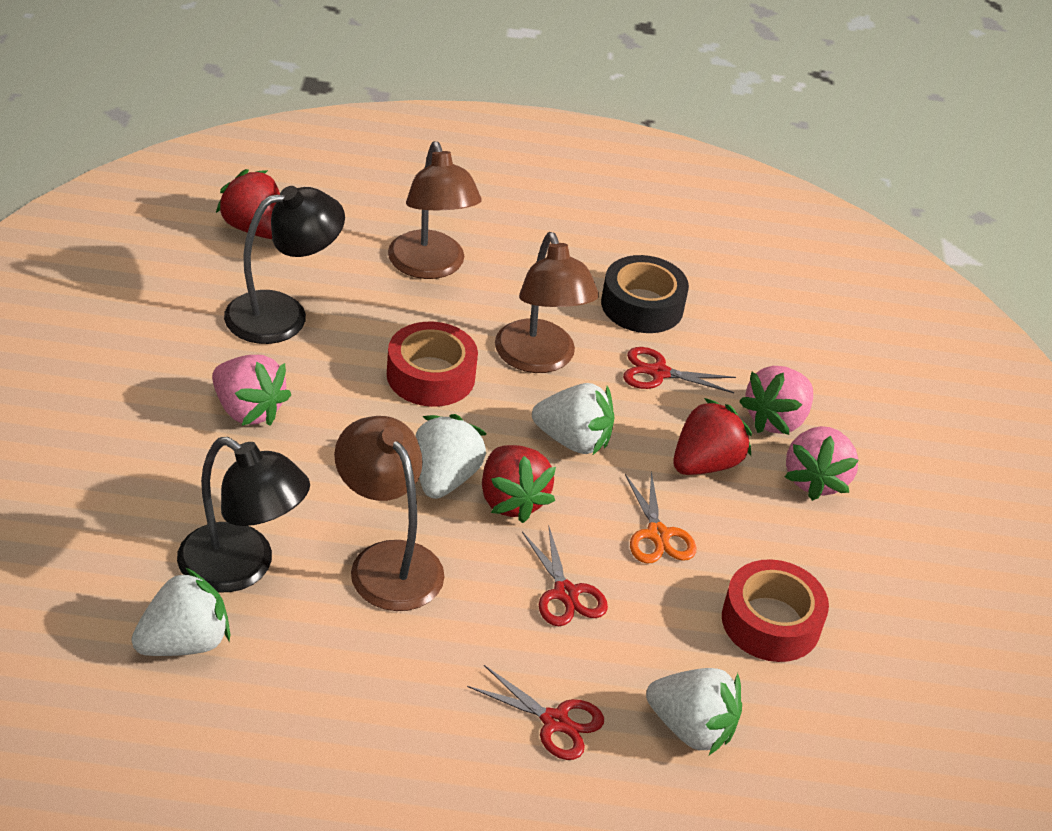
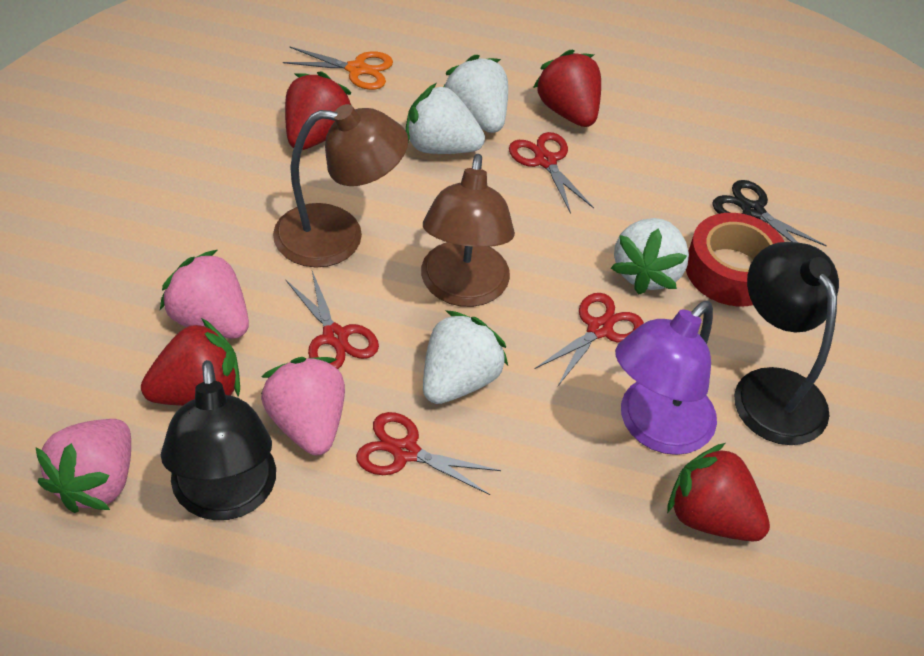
black scissors: none = 0 -> [712,180,827,247] = 1
black tape: [601,255,689,333] = 1 -> none = 0
brown lamp: [334,416,445,611] [388,141,482,279] [495,232,599,373] = 3 -> [273,104,408,267] [421,154,515,307] = 2
purple lamp: none = 0 -> [615,301,717,455] = 1
red scissors: [467,665,604,760] [522,527,608,626] [623,347,736,393] = 3 -> [286,271,379,369] [356,412,501,495] [509,132,594,214] [535,293,644,386] = 4
red strawberry: [216,169,280,239] [482,445,556,523] [673,398,752,475] = 3 -> [141,318,240,406] [285,72,352,150] [533,50,601,127] [667,443,770,541] = 4
red tape: [387,322,478,407] [722,559,829,662] = 2 -> [686,213,785,306] = 1

